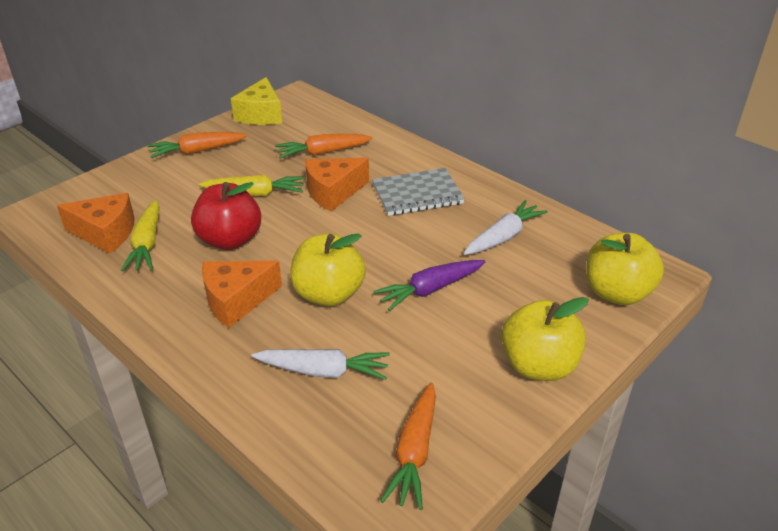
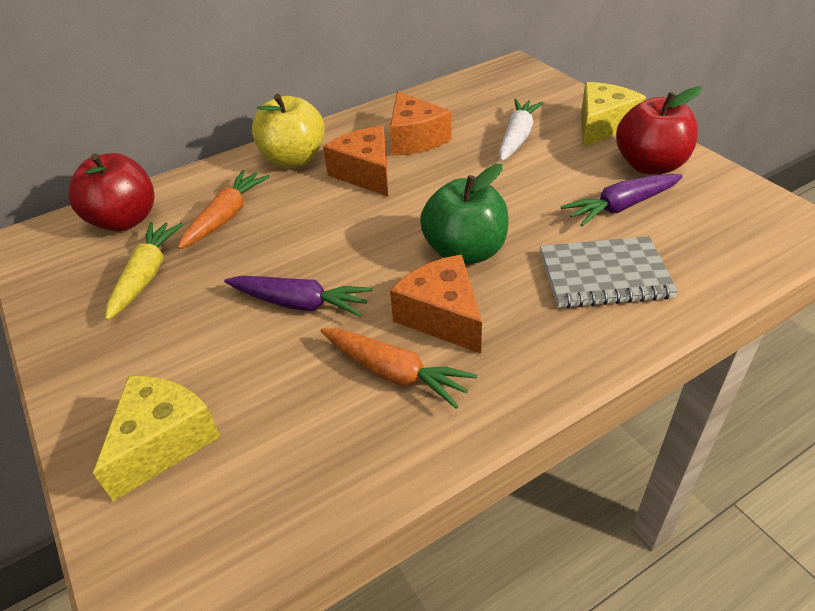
green apple: none = 0 -> [420,164,508,265] = 1
orange carrot: [148,132,247,159] [275,134,373,159] [381,383,436,510] = 3 -> [178,170,270,249] [321,328,477,409] = 2
purple carrot: [373,260,485,311] = 1 -> [224,276,372,317] [561,174,683,226] = 2
red apple: [191,182,261,250] = 1 -> [69,153,155,232] [616,86,702,174] = 2
white carrot: [252,349,390,380] [463,200,548,255] = 2 -> [499,99,543,161] = 1
yellow apple: [290,233,366,306] [501,297,589,381] [586,233,664,305] = 3 -> [252,94,325,168] = 1
yellow carrot: [121,200,160,271] [199,175,305,196] = 2 -> [105,222,183,321] = 1
yellow cheese: [231,77,282,125] = 1 -> [93,376,221,501] [581,82,646,147] = 2

